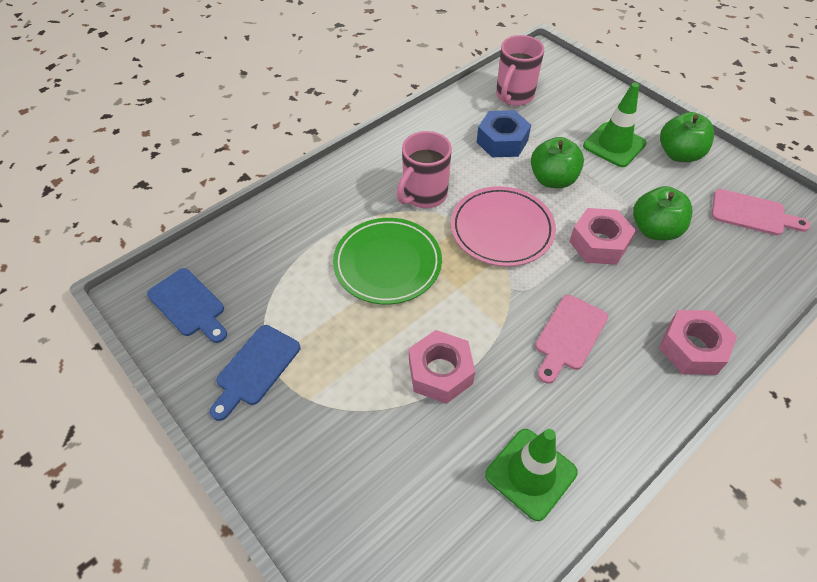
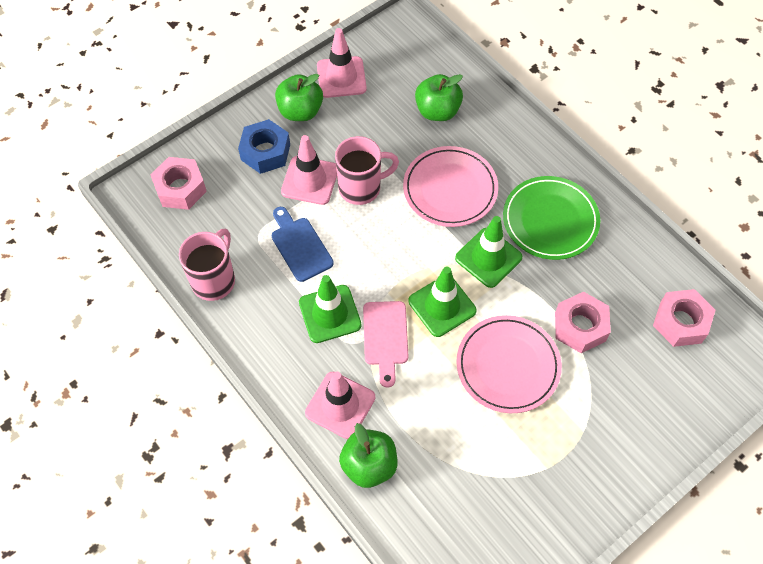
blue cutting board: [147,268,227,343] [210,325,300,421] = 2 -> [272,207,334,282] = 1
green traffic cone: [485,429,578,521] [583,82,646,167] = 2 -> [299,275,362,343] [409,267,477,337] [455,216,522,288] = 3
pink cutting board: [535,295,608,384] [712,189,811,236] = 2 -> [363,301,408,388] = 1
pink plate: [451,186,556,267] = 1 -> [403,146,498,227] [456,315,562,413] = 2
pink traffic cone: none = 0 -> [281,135,337,205] [305,372,375,439] [317,28,367,98] = 3

